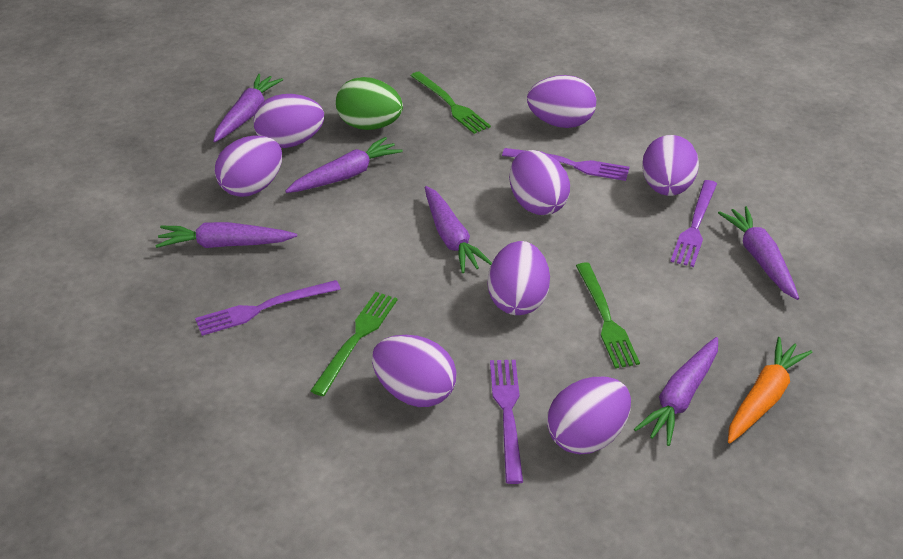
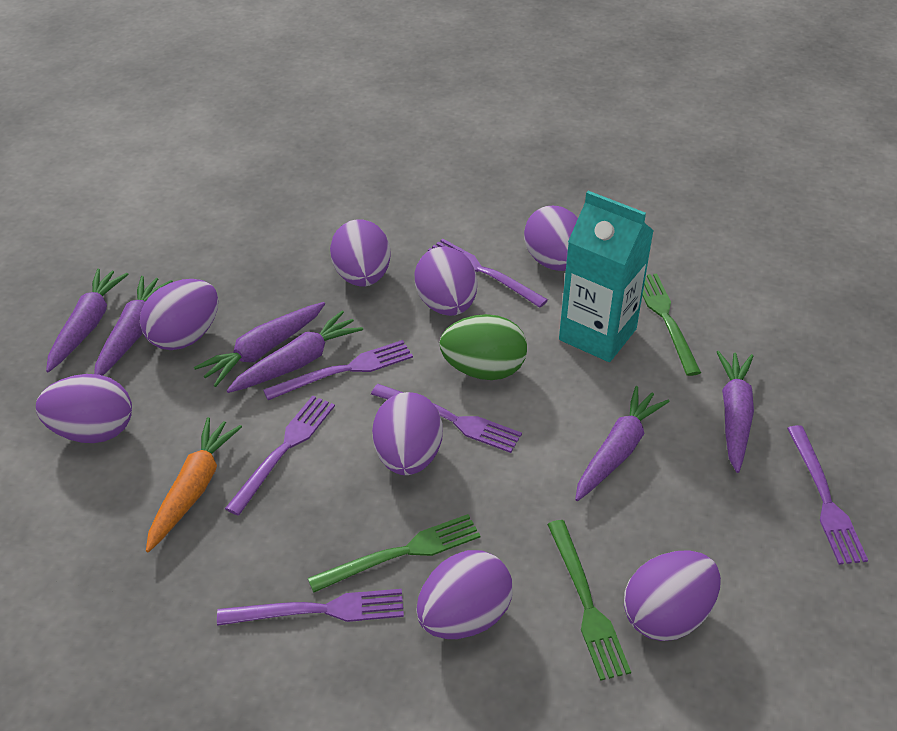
purple fork: [195,280,341,336] [490,360,523,484] [502,148,630,181] [670,180,717,267] = 4 -> [217,589,404,626] [225,395,335,516] [263,340,413,400] [371,384,522,453] [428,239,548,308] [787,425,868,565] = 6
turquoise carton: none = 0 -> [559,191,654,362] = 1

